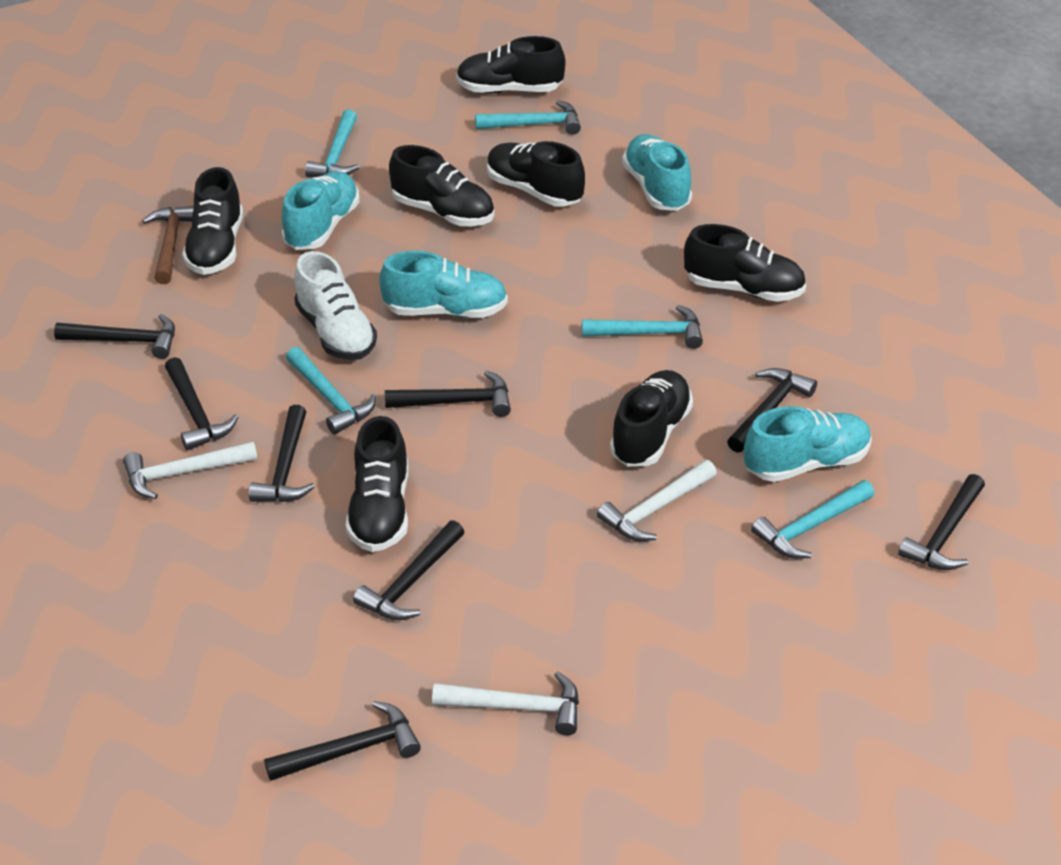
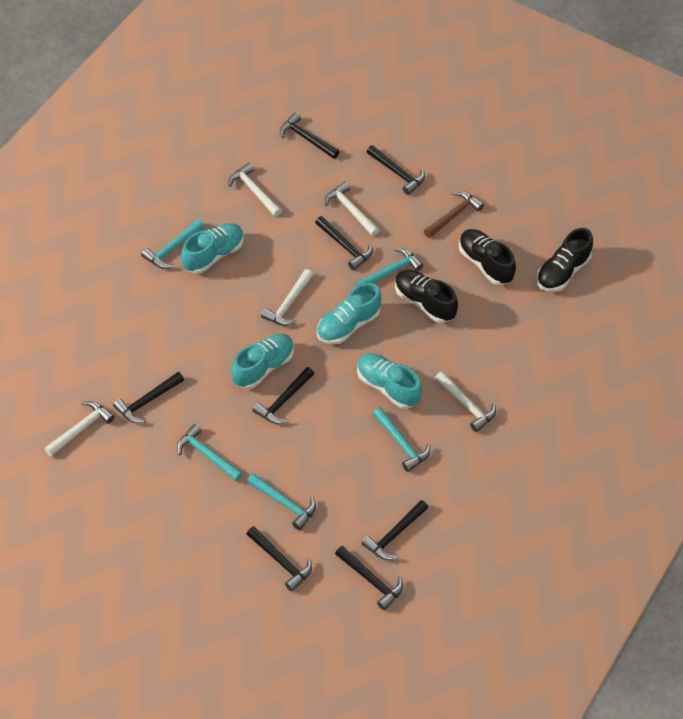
black shoe: [182,167,243,275] [345,416,408,552] [389,145,494,226] [456,36,566,94] [487,141,585,207] [610,370,693,466] [684,224,806,302] = 7 -> [395,270,458,323] [459,229,516,285] [536,228,593,292] = 3
white hammer: [123,441,258,499] [432,672,579,735] [597,460,717,541] = 3 -> [44,401,115,456] [229,163,282,217] [261,269,313,326] [325,182,379,236] [435,371,496,432] = 5
white shoe: [294,251,377,360] = 1 -> none = 0

